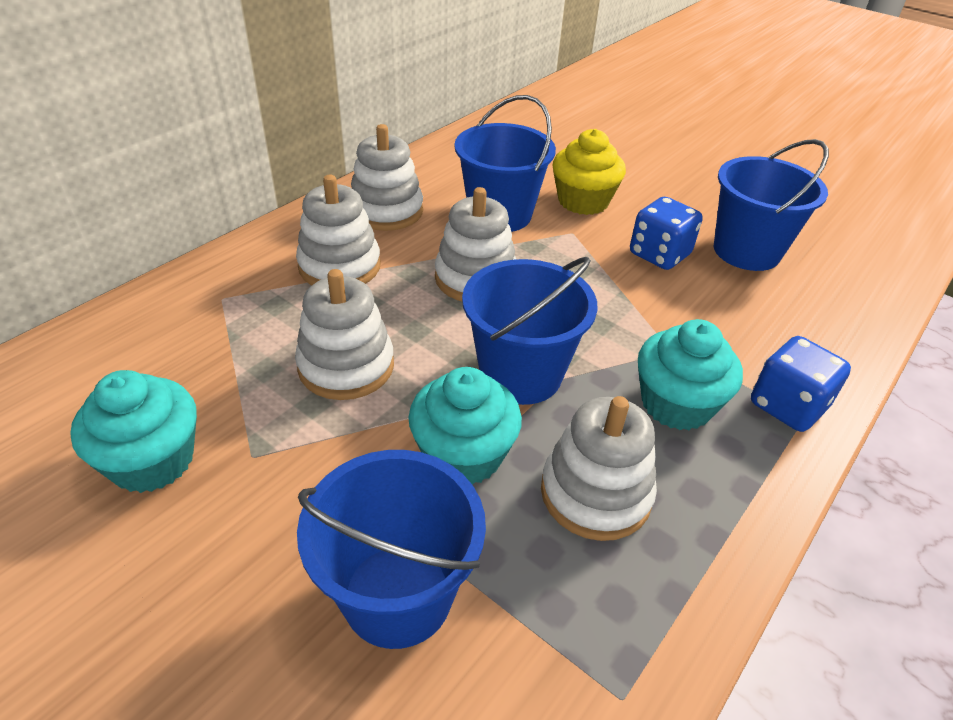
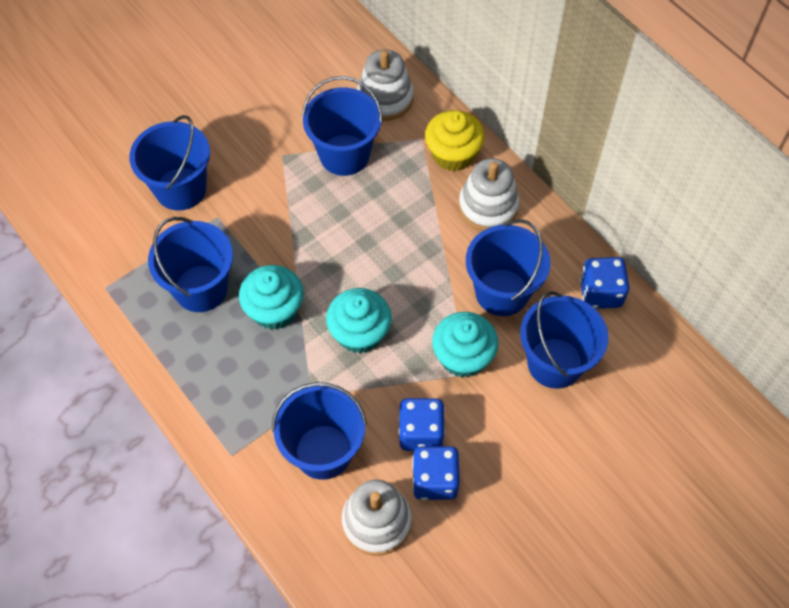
blue bucket: [297,450,486,649] [455,95,556,232] [462,257,597,405] [714,139,829,271] = 4 -> [130,115,210,211] [148,217,233,312] [272,382,367,480] [302,76,383,176] [466,219,550,316] [520,291,608,389] = 6
blue dice: [630,197,703,270] [751,336,851,432] = 2 -> [399,398,445,451] [412,446,460,500] [580,257,629,309] = 3
white stacking toy: [295,269,394,400] [296,175,381,285] [351,124,423,231] [435,187,516,301] [541,396,657,541] = 5 -> [342,480,412,556] [357,49,414,121] [459,158,519,231] = 3

